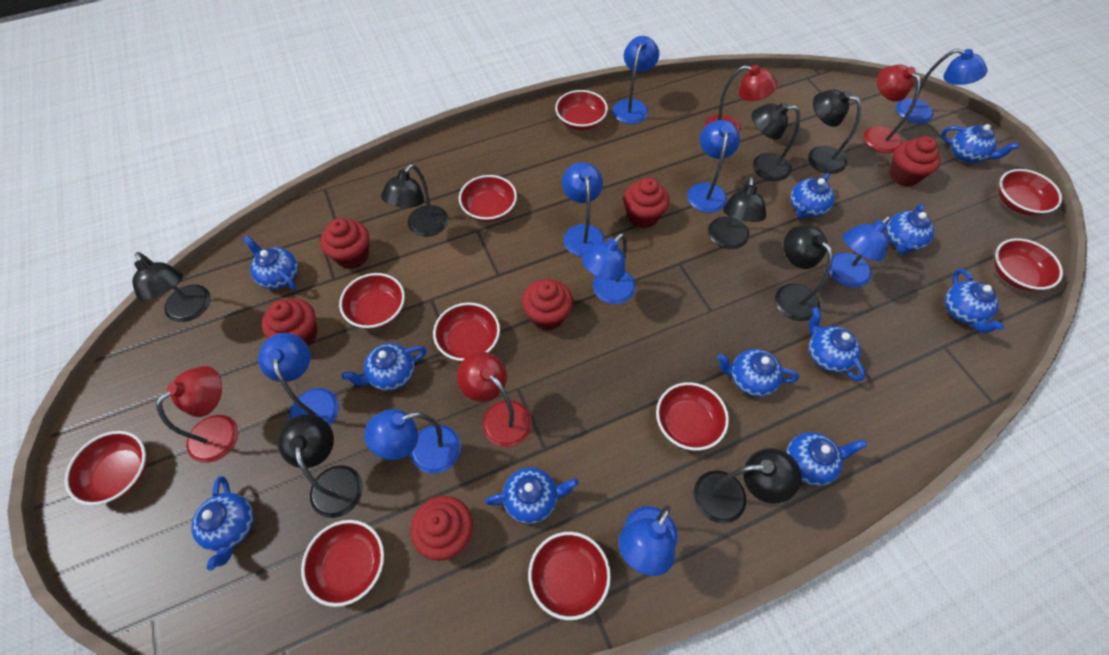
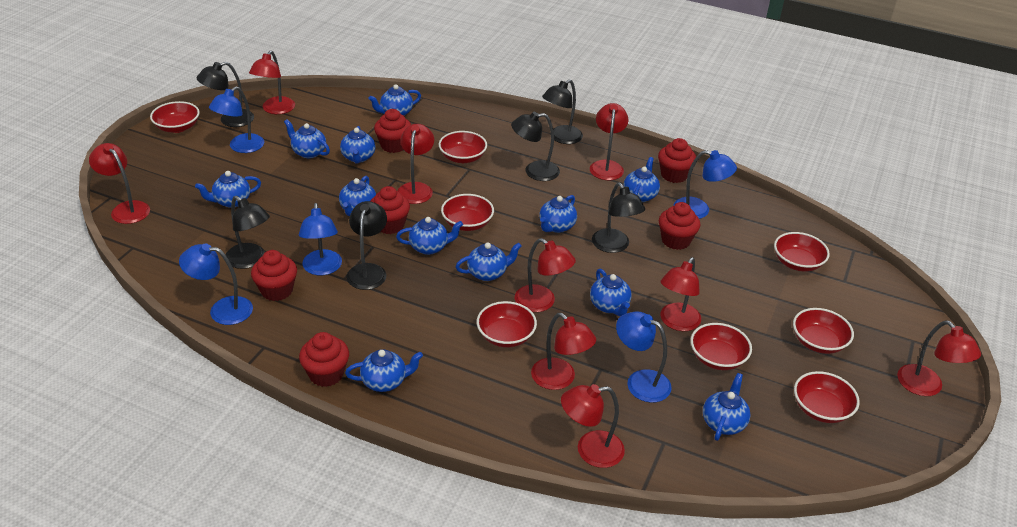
black lamp: [132,252,211,322] [278,414,363,518] [381,164,448,237] [694,448,802,524] [708,177,766,249] [752,102,800,181] [775,226,833,321] [808,90,861,174] = 8 -> [196,62,254,127] [226,196,270,269] [346,201,387,290] [511,112,560,181] [542,79,583,144] [592,183,645,253] = 6
blue lamp: [258,333,339,426] [364,409,461,474] [562,163,605,257] [582,233,636,304] [612,36,659,124] [619,505,678,576] [687,120,740,213] [829,216,890,288] [896,49,987,124] = 9 -> [179,244,253,325] [209,86,264,153] [299,203,342,275] [616,311,672,403] [673,150,737,219] = 5
blue teapot: [191,476,254,570] [243,235,298,290] [341,343,426,391] [485,468,579,524] [717,349,799,397] [786,432,867,486] [790,173,835,219] [809,307,865,381] [886,204,934,255] [941,124,1020,163] [945,269,1005,333] = 11 -> [195,171,261,208] [284,119,330,158] [339,176,376,216] [340,126,376,163] [345,349,423,392] [369,84,421,116] [396,217,463,255] [456,243,522,281] [539,195,577,233] [590,269,632,317] [624,157,660,202] [703,373,750,441] = 12
red bowl: [65,431,147,506] [301,520,384,607] [339,273,405,329] [433,302,500,361] [459,175,517,222] [528,532,611,620] [555,90,608,130] [656,382,729,451] [994,238,1063,291] [998,169,1062,216] = 10 -> [150,101,200,133] [439,131,487,163] [441,194,494,231] [476,301,537,348] [690,323,752,370] [774,232,830,271] [793,308,854,354] [794,371,860,423] = 8
red lamp: [156,366,238,463] [457,352,532,447] [704,65,777,134] [863,65,921,153] = 4 -> [89,143,150,224] [249,50,295,114] [397,124,434,204] [515,238,576,312] [531,313,596,390] [561,384,625,468] [590,103,629,180] [660,257,701,331] [897,320,981,396] = 9

